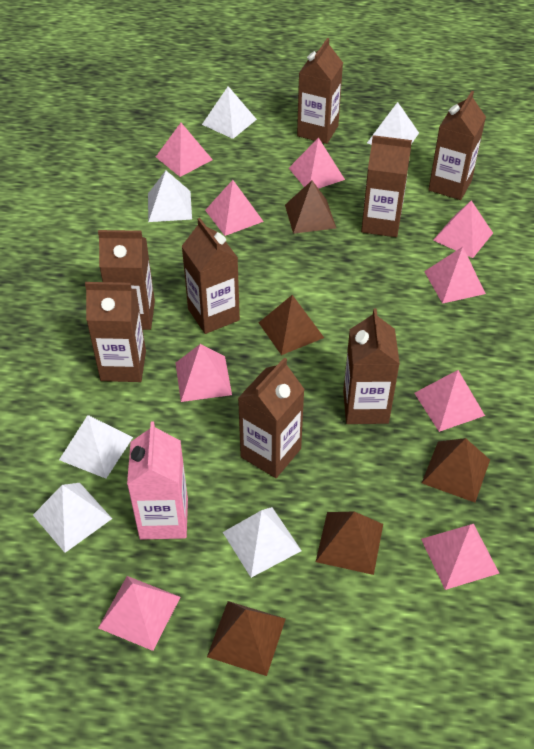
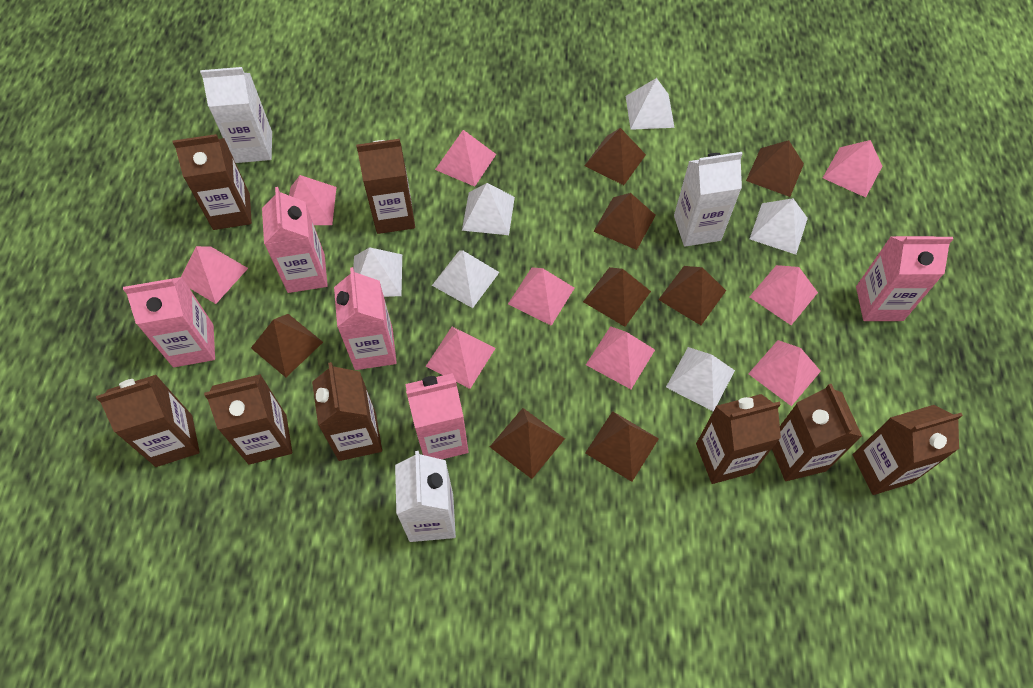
brown pyramid: [207,601,286,676] [259,295,324,355] [285,181,336,234] [316,511,383,575] [422,438,490,502] = 5 -> [251,314,323,377] [490,408,565,479] [583,267,651,327] [584,128,646,185] [585,411,659,482] [593,193,656,250] [658,266,726,325] [746,140,804,197] = 8
pink carton: [127,421,188,540] = 1 -> [123,277,215,367] [262,187,328,293] [334,267,397,370] [406,373,469,459] [856,236,953,321] = 5
white carton: none = 0 -> [200,67,272,163] [395,451,456,542] [674,152,743,247] = 3

